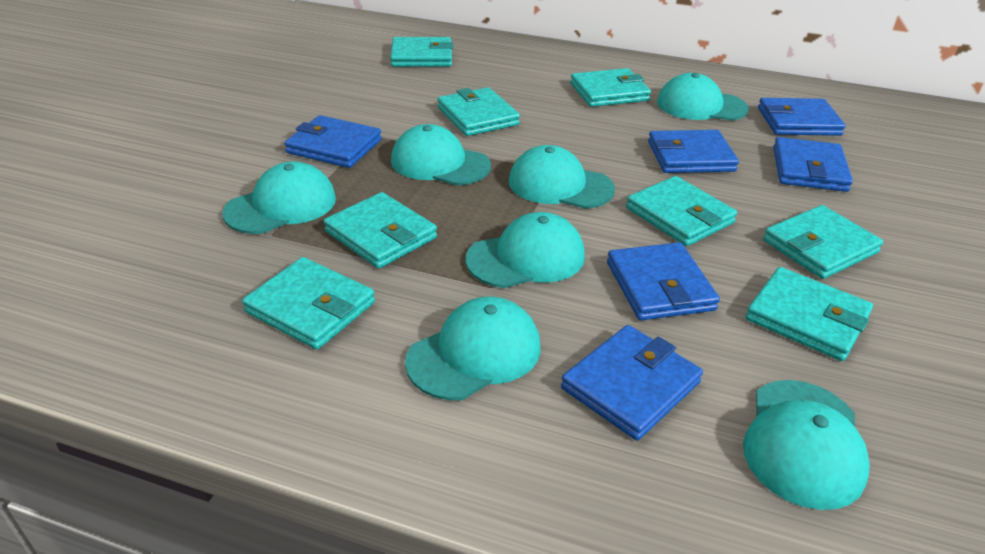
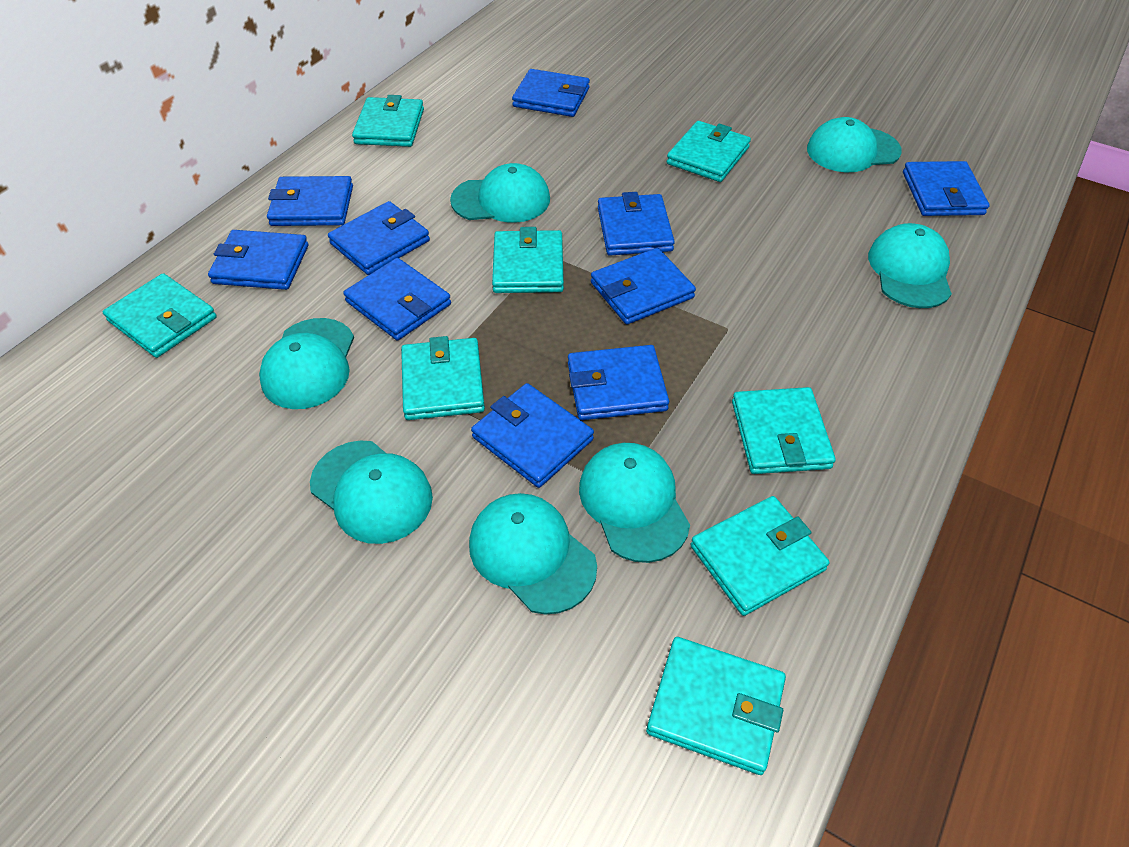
blue wallet: [284,115,382,168] [561,325,703,440] [607,242,720,320] [648,130,739,173] [758,98,846,136] [773,137,853,192] = 6 -> [208,230,308,290] [267,176,353,226] [328,201,430,275] [343,258,451,340] [471,383,594,488] [512,69,590,117] [568,345,669,420] [591,248,696,324] [598,192,675,256] [903,161,990,216] = 10

